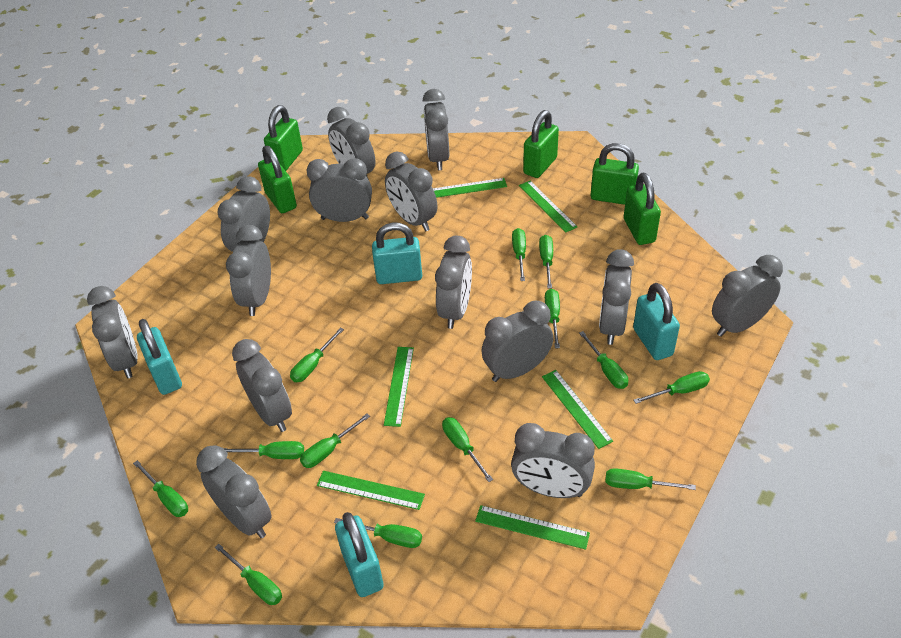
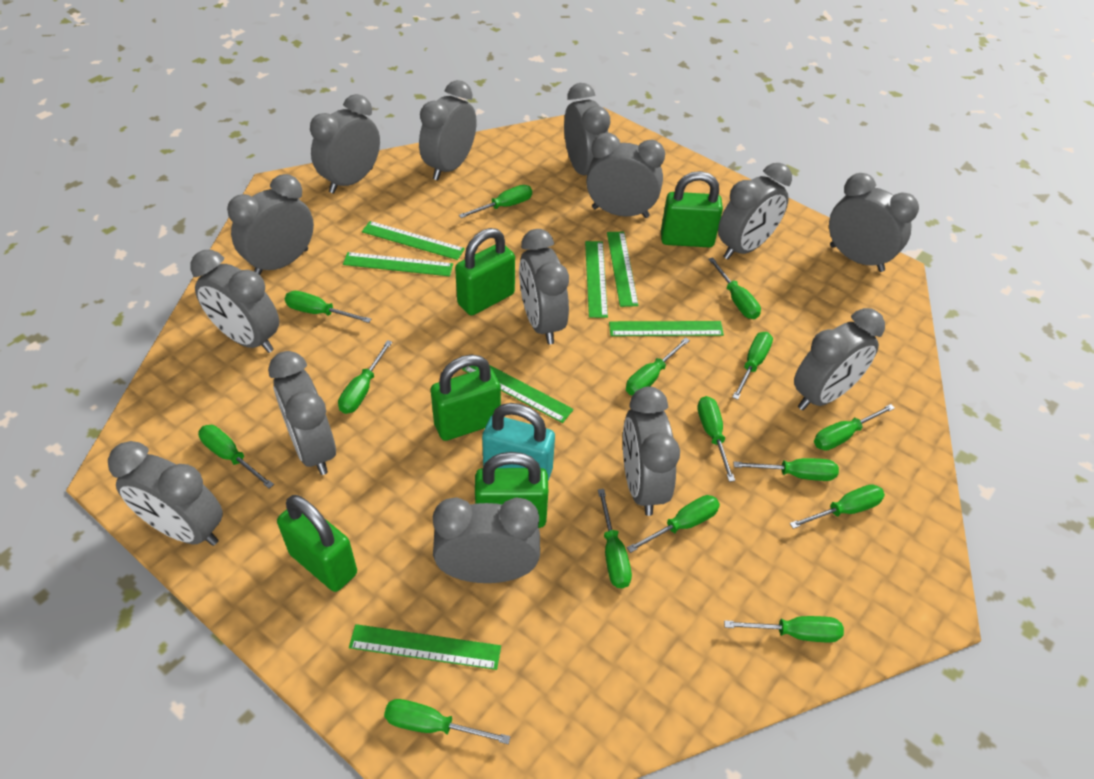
green ruler: [317,471,425,510] [384,347,414,427] [433,178,507,198] [475,505,590,550] [519,181,577,233] [542,370,613,449] = 6 -> [343,252,453,276] [349,624,501,670] [362,221,465,260] [462,365,574,423] [585,241,608,318] [607,232,639,307] [609,321,724,336] = 7
green screwdriver: [133,460,188,517] [214,544,282,605] [223,441,304,459] [290,327,344,382] [300,414,370,468] [334,518,422,548] [442,417,493,482] [512,228,526,281] [539,235,553,288] [545,289,560,348] [579,331,628,389] [605,468,696,490] [634,371,710,404] = 13 -> [198,425,274,489] [285,291,371,323] [338,340,392,414] [384,699,511,744] [459,185,532,218] [598,489,632,588] [626,337,690,396] [627,495,720,553] [697,396,735,482] [708,257,761,319] [724,616,844,642] [732,332,773,400] [733,458,839,481] [789,484,885,529] [814,404,895,451] = 15
turquoise padlock: [137,319,182,395] [335,512,384,597] [372,222,422,284] [633,283,680,360] = 4 -> [482,403,555,480] = 1

